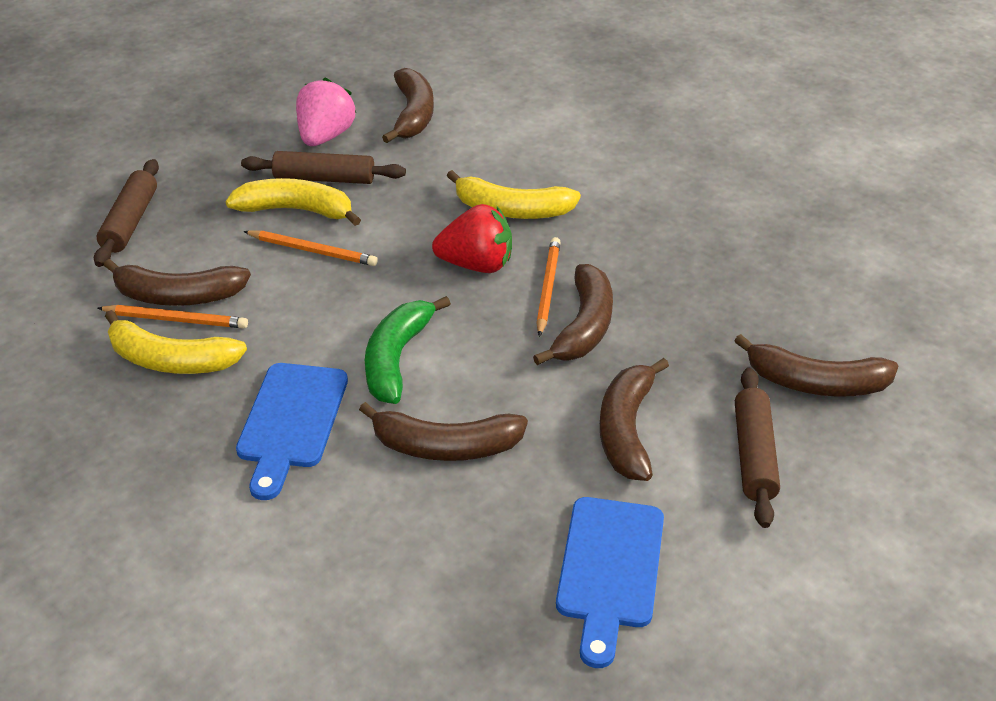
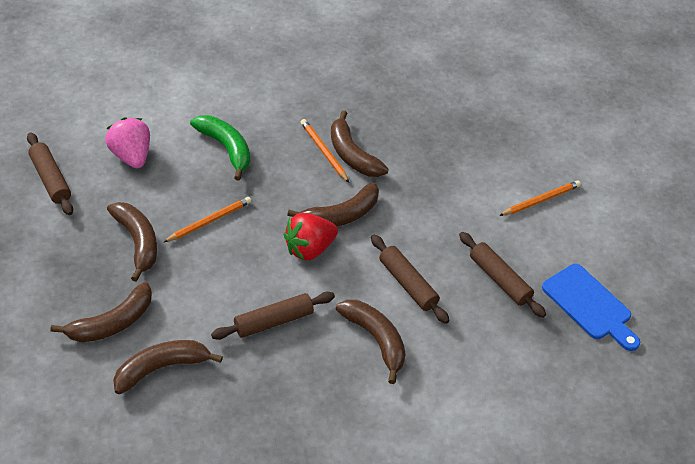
blue cutting board: [236,363,348,500] [556,497,664,668] = 2 -> [542,264,640,351] = 1
brown rolling pin: [94,159,159,267] [241,151,406,184] [735,368,780,528] = 3 -> [27,132,73,215] [211,292,335,340] [371,235,450,324] [459,232,546,318] = 4
yellow banana: [105,310,247,374] [225,178,361,226] [447,170,581,219] = 3 -> none = 0

